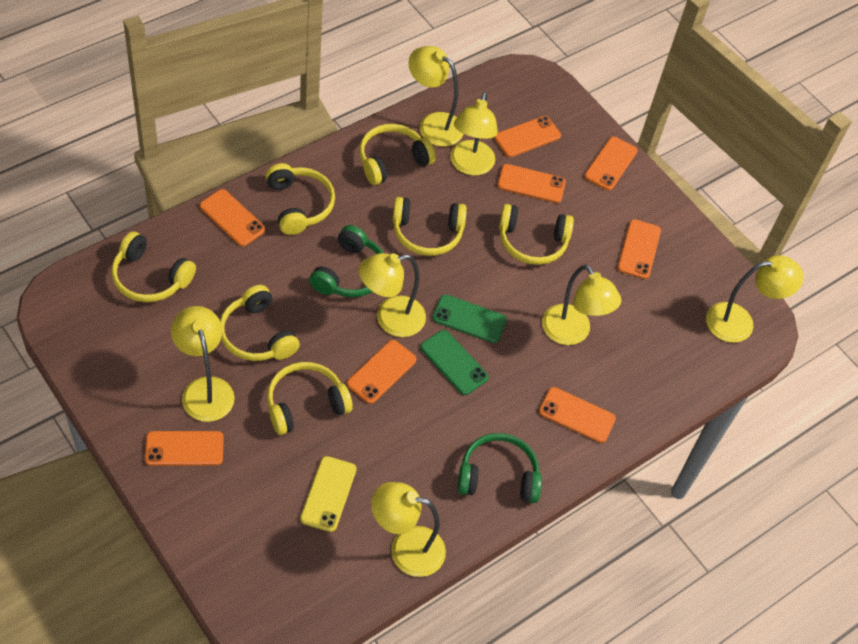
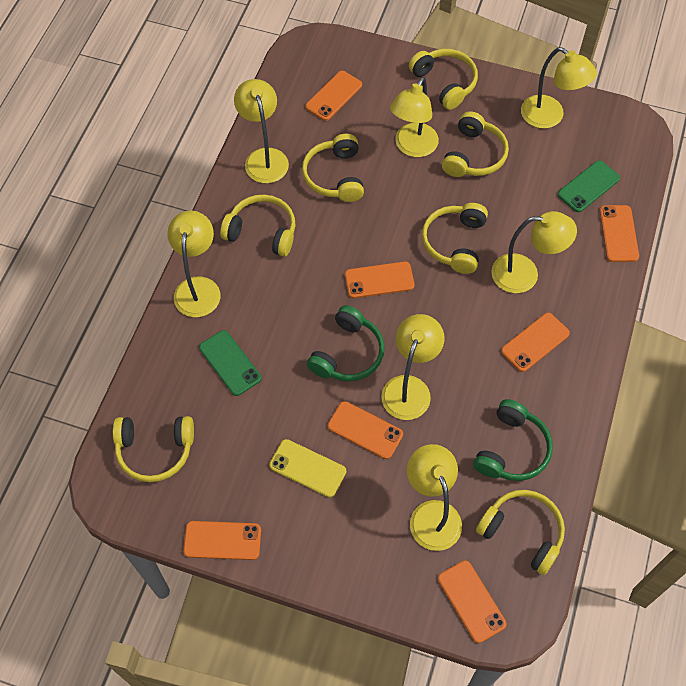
orange phone: [145,431,224,466] [200,189,265,246] [347,340,417,404] [494,116,561,157] [497,164,566,203] [539,387,616,443] [585,137,638,190] [618,219,661,279] = 8 -> [183,521,261,560] [305,71,362,121] [328,401,403,459] [345,261,415,298] [438,560,507,643] [501,313,570,372] [600,205,639,262] = 7

